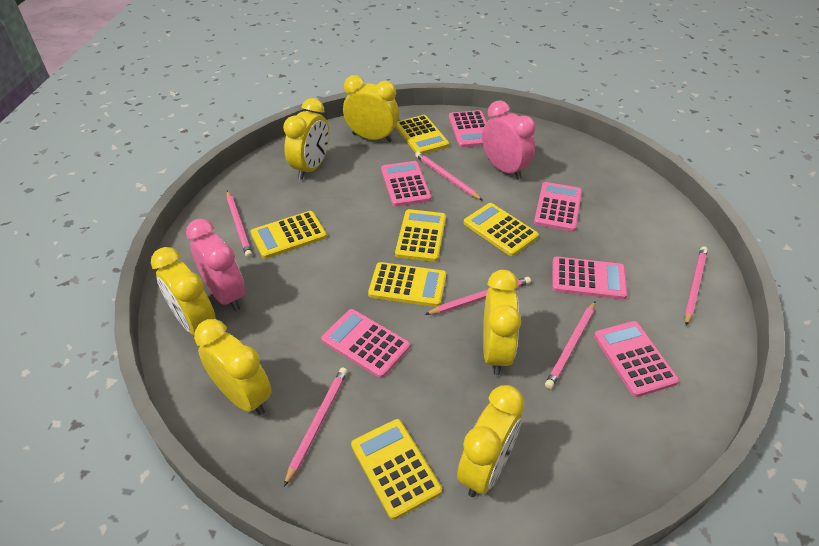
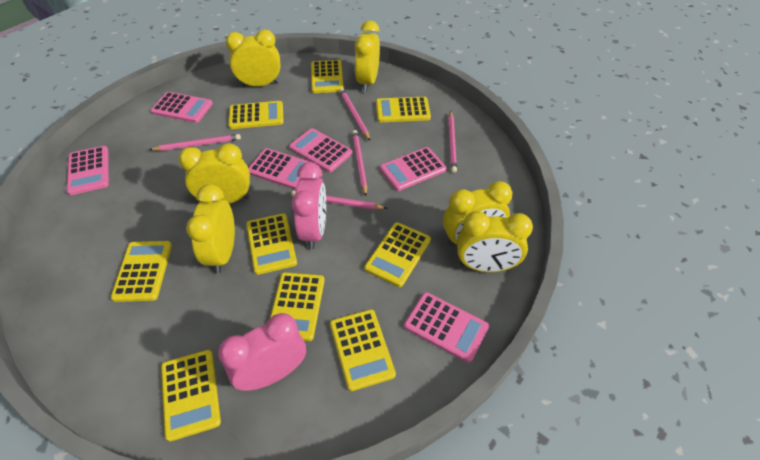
pink pencil: [227,190,252,258] [284,367,348,487] [415,152,483,201] [425,277,531,315] [545,301,595,389] [685,246,708,326] = 6 -> [149,134,241,151] [291,191,388,210] [339,88,370,141] [352,130,367,196] [448,111,457,173] = 5
yellow calculator: [250,211,327,259] [351,419,442,520] [368,262,446,307] [395,115,449,154] [395,209,446,262] [464,203,539,256] = 6 -> [111,241,172,302] [161,350,221,442] [228,101,284,129] [246,213,297,275] [270,272,325,341] [311,60,343,93] [330,309,396,391] [364,222,431,287] [376,97,431,122] = 9

